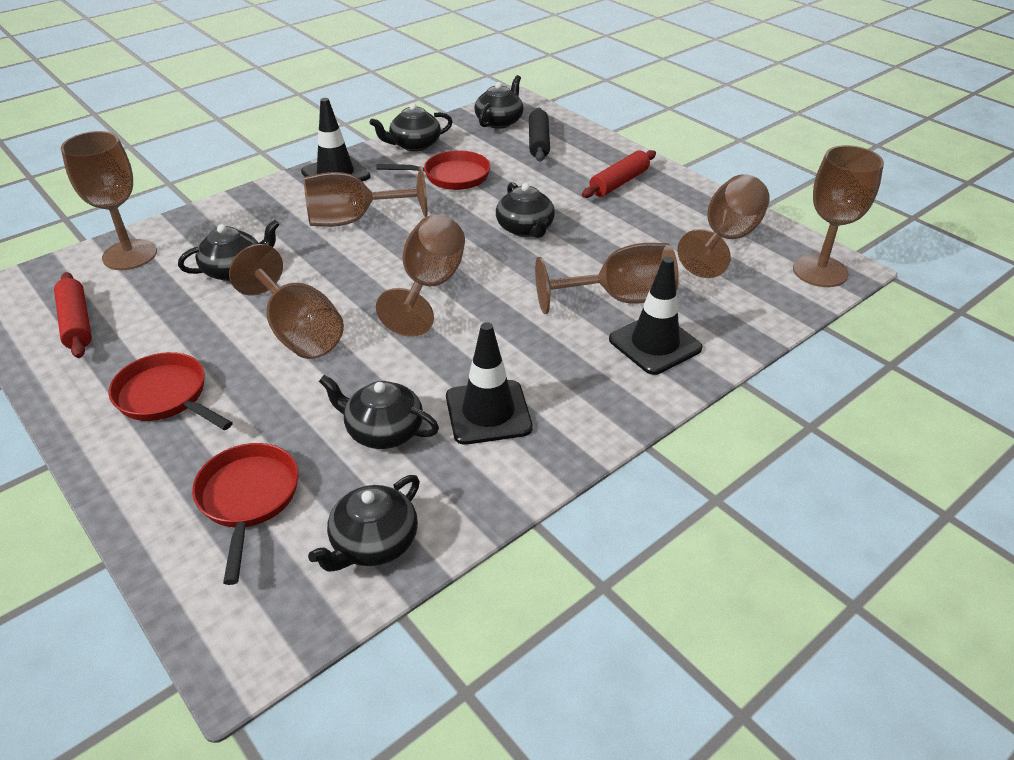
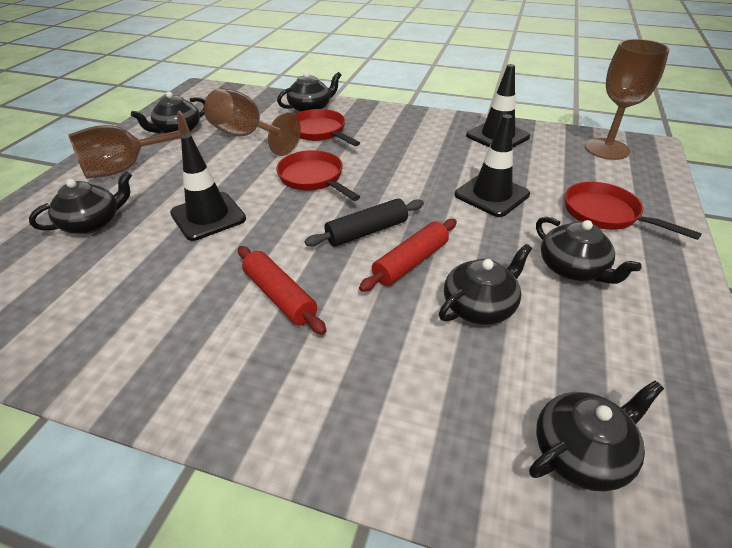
brown goblet: [61,131,157,270] [229,244,344,359] [304,166,427,227] [376,215,465,337] [535,243,679,314] [677,174,770,278] [793,145,884,287] = 7 -> [68,111,191,179] [204,88,301,156] [585,39,670,160] = 3

